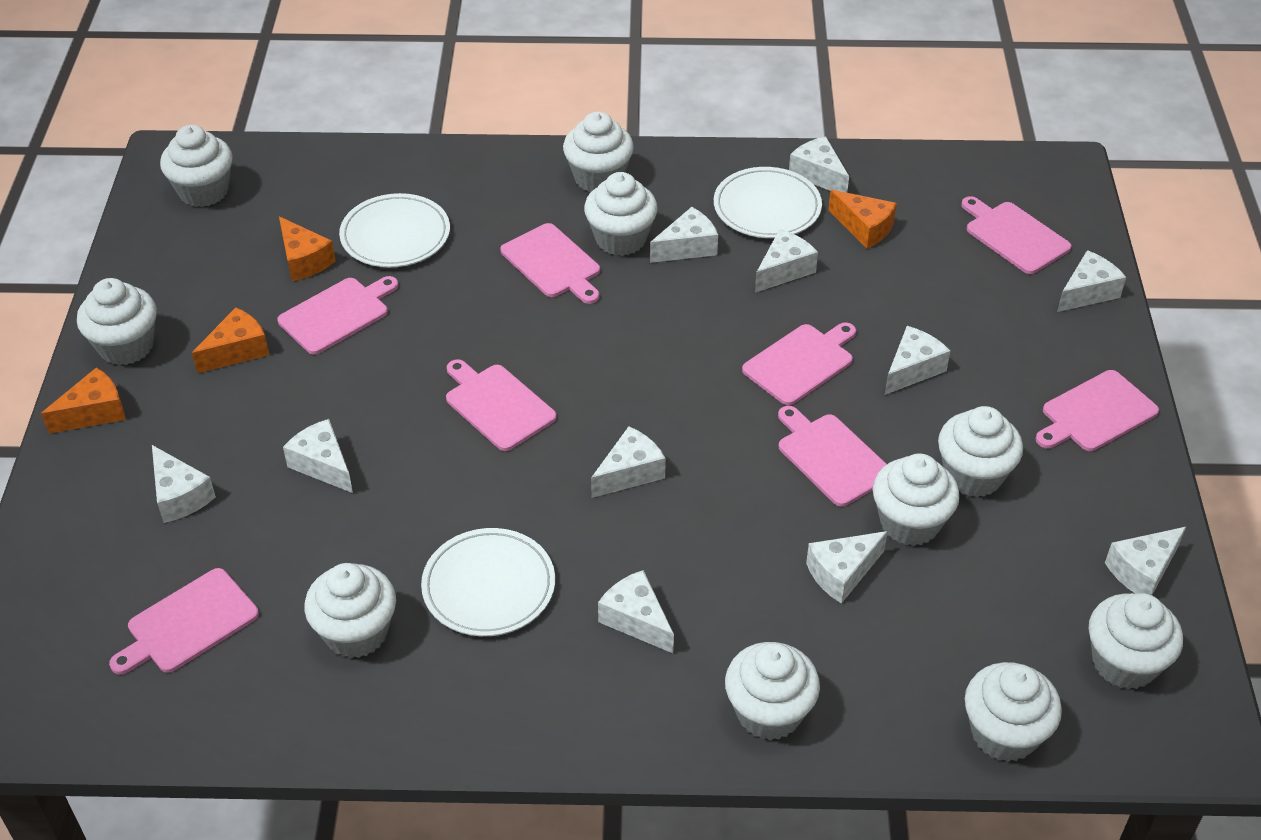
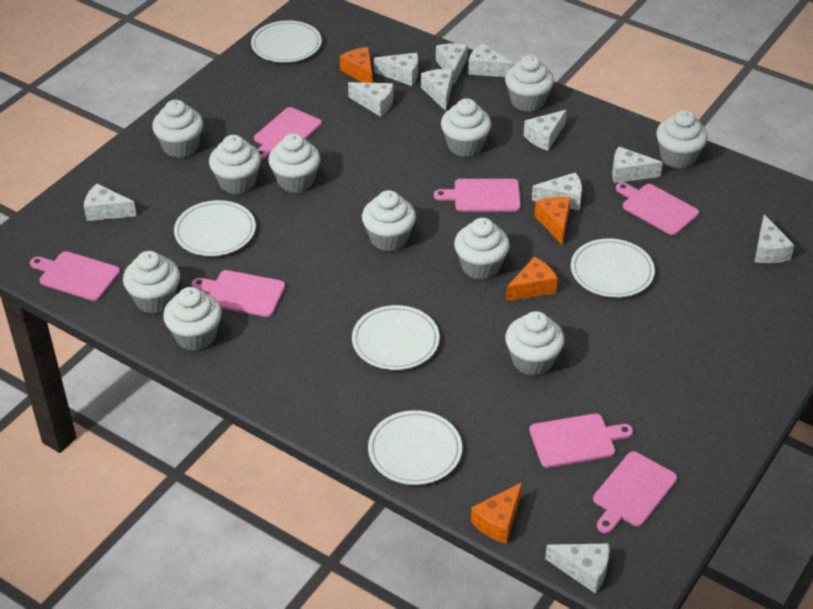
pink cutting board: [109,568,259,675] [277,276,398,355] [446,359,556,451] [500,223,600,304] [742,322,856,405] [778,406,887,507] [961,196,1072,274] [1036,370,1159,451] = 8 -> [30,251,120,301] [192,270,285,317] [254,107,322,160] [434,179,521,212] [529,413,633,468] [593,451,677,534] [616,182,699,235] = 7
white cupcake: [77,278,157,365] [160,125,233,207] [304,563,396,658] [563,111,634,192] [584,172,658,256] [725,642,820,740] [873,453,960,546] [938,406,1023,497] [965,662,1062,762] [1089,593,1183,689] = 10 -> [123,251,180,314] [152,100,203,158] [163,287,222,351] [209,135,261,194] [268,133,320,193] [362,190,416,251] [441,98,491,157] [454,218,510,280] [505,55,554,112] [505,311,565,376] [656,110,708,169] = 11
white plate: [339,193,450,267] [421,528,555,636] [714,167,822,238] = 3 -> [174,200,256,256] [251,20,322,63] [352,305,440,370] [368,410,462,485] [571,238,655,298] = 5

